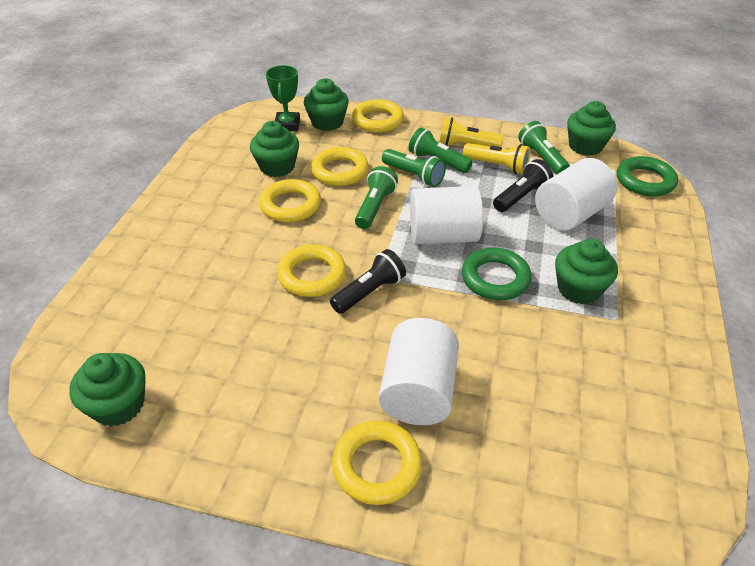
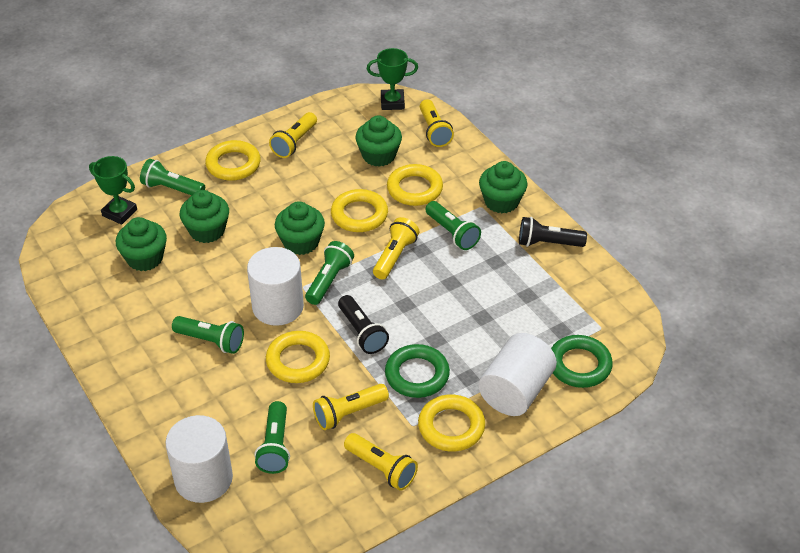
green flashlight: [355,166,398,229] [382,149,446,187] [409,127,473,173] [518,121,570,175] = 4 -> [140,159,205,195] [172,316,244,354] [254,401,290,474] [305,241,354,305] [425,201,481,250] = 5
green trophy: [266,65,300,131] = 1 -> [89,156,137,225] [367,48,418,110] = 2
yellow flashlight: [439,117,504,147] [463,143,530,174] = 2 -> [269,112,317,158] [313,384,389,430] [344,433,418,491] [373,217,419,280] [420,99,454,147] = 5

